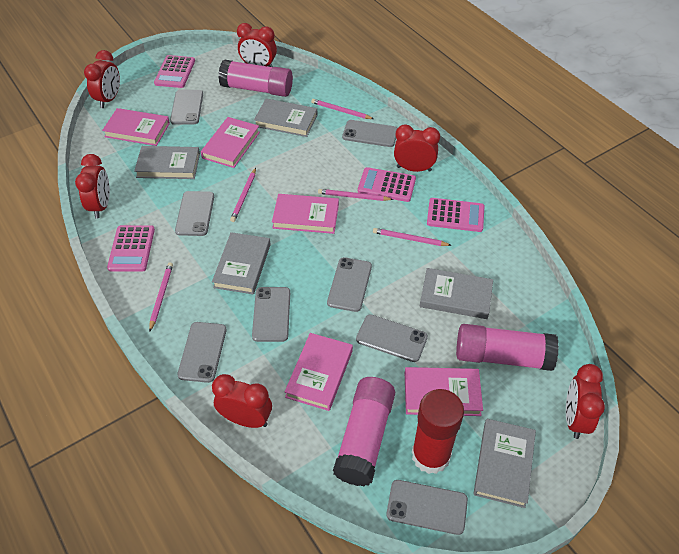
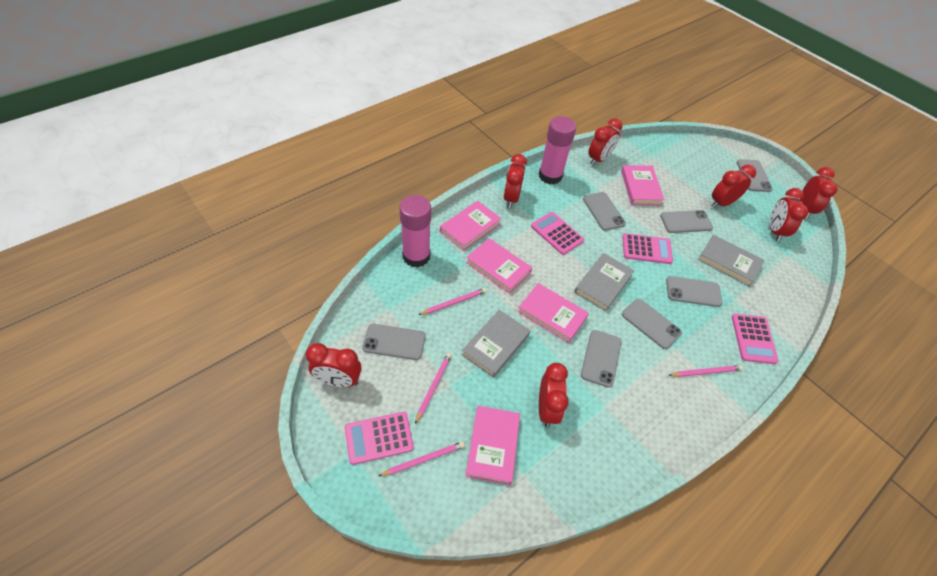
grey book: [134,146,200,179] [212,232,271,294] [254,99,317,137] [420,268,493,319] [473,419,536,508] = 5 -> [462,310,530,378] [574,253,634,311] [698,235,765,287] = 3
grey phone: [170,90,203,125] [175,191,214,236] [177,322,227,383] [252,287,290,342] [327,257,372,312] [342,120,397,147] [356,314,428,362] [386,480,468,535] = 8 -> [362,324,426,360] [581,330,622,387] [583,192,626,231] [622,299,682,349] [660,210,713,233] [666,276,723,307] [737,159,773,192] = 7
pink glue stick: [218,59,293,97] [333,377,395,486] [456,324,559,371] = 3 -> [399,195,431,267] [539,116,576,184] = 2
pink pencil: [149,262,173,332] [230,168,256,222] [311,99,374,119] [318,189,394,201] [373,228,452,246] = 5 -> [379,441,465,476] [415,353,452,424] [419,288,487,315] [669,365,743,377] = 4
red clock: [75,154,110,219] [84,50,120,108] [212,374,272,428] [237,23,277,67] [394,124,440,172] [566,364,605,439] = 6 -> [306,343,361,387] [503,154,527,208] [539,363,568,428] [588,118,622,165] [711,165,756,208] [770,188,808,242] [800,167,837,219] = 7
red glue stick: [412,389,464,474] = 1 -> none = 0

